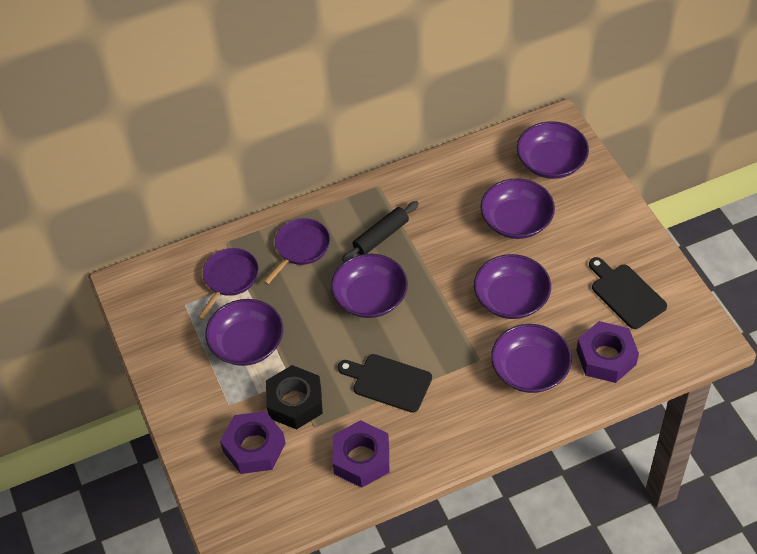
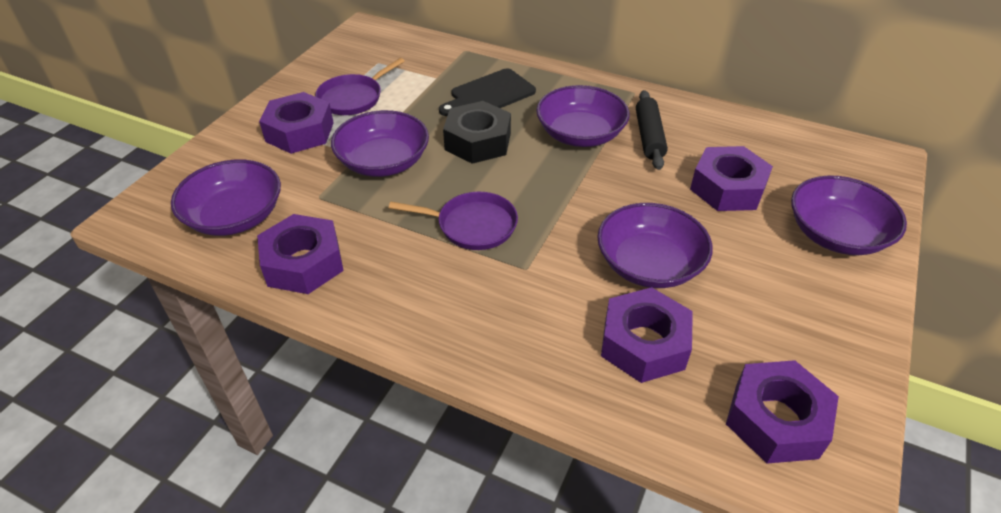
black cutting board: [338,354,432,413] [589,257,667,329] = 2 -> [439,68,536,116] = 1
purple bowl: [205,299,283,366] [331,254,408,318] [474,254,551,319] [480,178,555,239] [491,324,572,393] [517,121,589,179] = 6 -> [171,159,281,236] [331,110,429,177] [536,85,630,147] [597,203,713,288] [791,175,907,255] = 5
purple nut: [220,411,286,474] [332,420,389,488] [576,321,639,383] = 3 -> [257,214,344,294] [259,92,334,154] [601,287,693,383] [690,146,773,211] [726,360,839,464] = 5

